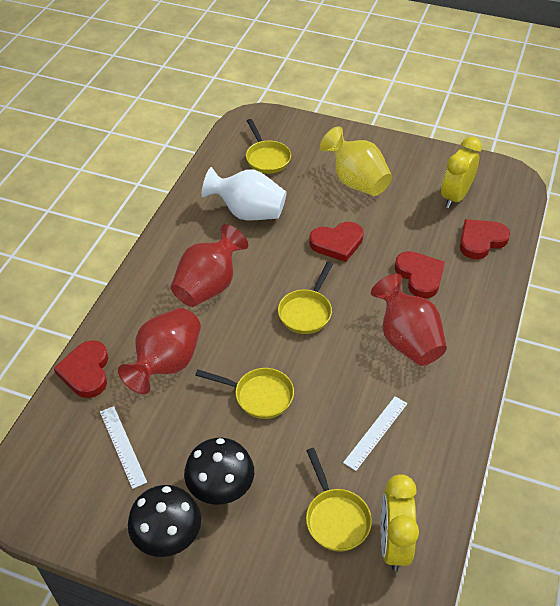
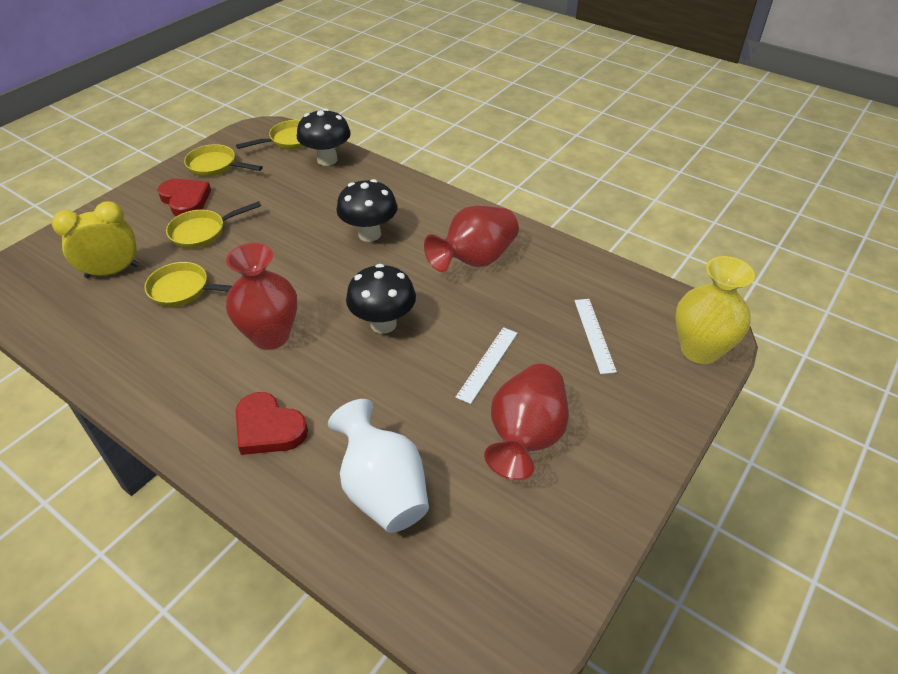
black mushroom: [128,485,201,557] [184,438,254,505] = 2 -> [297,109,351,166] [336,179,397,242] [346,264,416,334] = 3
red heart: [54,340,108,398] [309,222,364,262] [395,251,445,298] [460,219,510,259] = 4 -> [158,179,211,216] [236,392,308,455] = 2
yellow clock: [381,474,419,571] [441,137,482,208] = 2 -> [52,201,139,278] = 1

